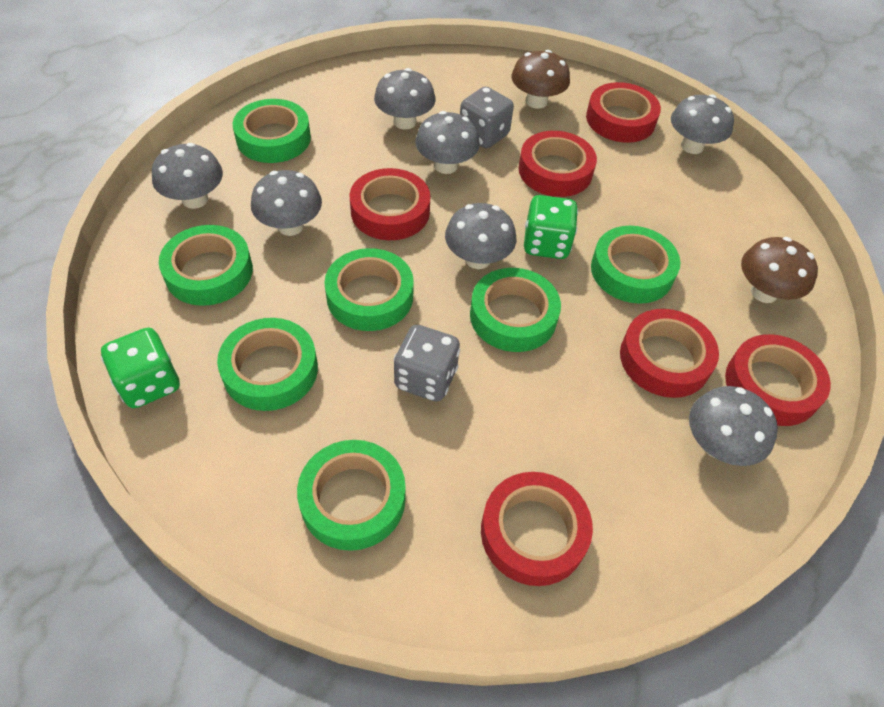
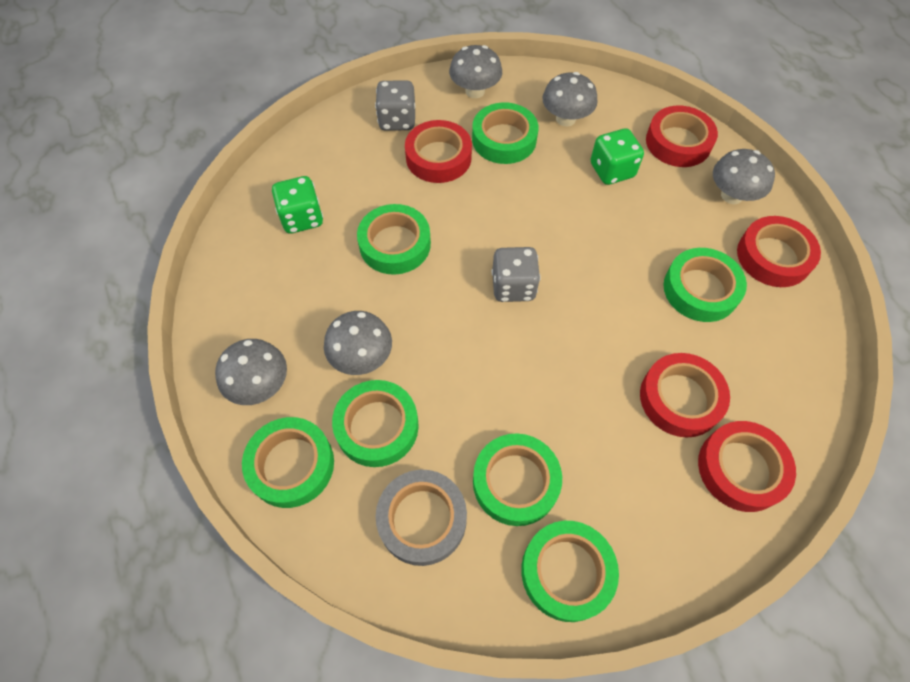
brown mushroom: [512,50,570,109] [741,237,818,303] = 2 -> none = 0
grey mushroom: [152,143,223,209] [251,170,322,236] [374,68,435,129] [415,111,480,174] [445,203,516,269] [671,94,734,154] [689,386,778,466] = 7 -> [215,339,287,405] [324,311,392,375] [449,45,502,98] [542,72,597,127] [713,149,775,204] = 5
grey tape: none = 0 -> [375,469,467,566] = 1
red tape: [350,168,430,240] [481,472,593,586] [518,131,597,197] [586,82,661,143] [620,309,719,398] [725,334,831,426] = 6 -> [405,120,472,183] [640,353,730,437] [646,106,718,167] [698,421,796,512] [737,216,821,287] = 5

